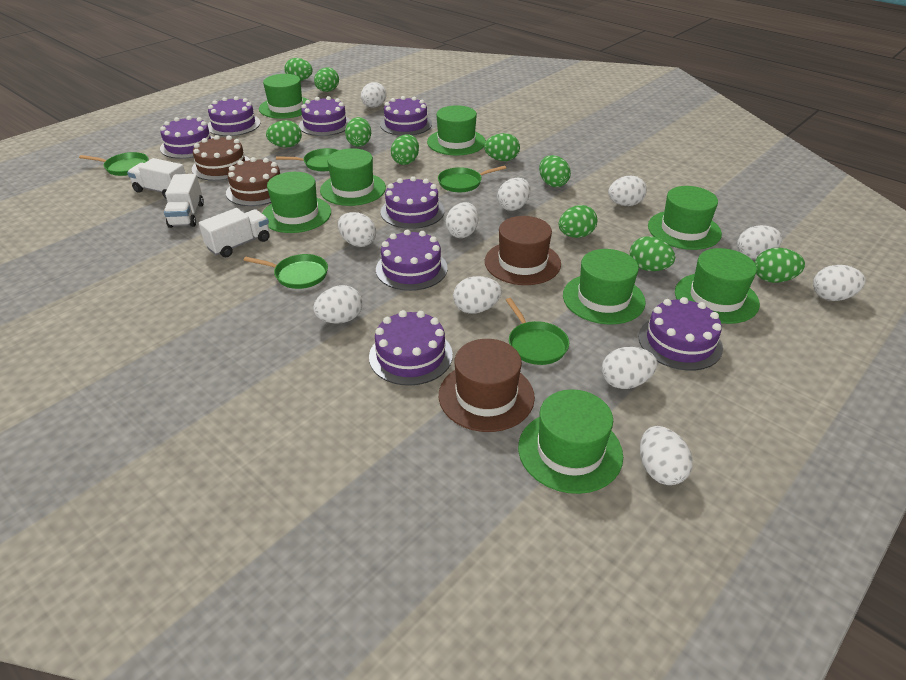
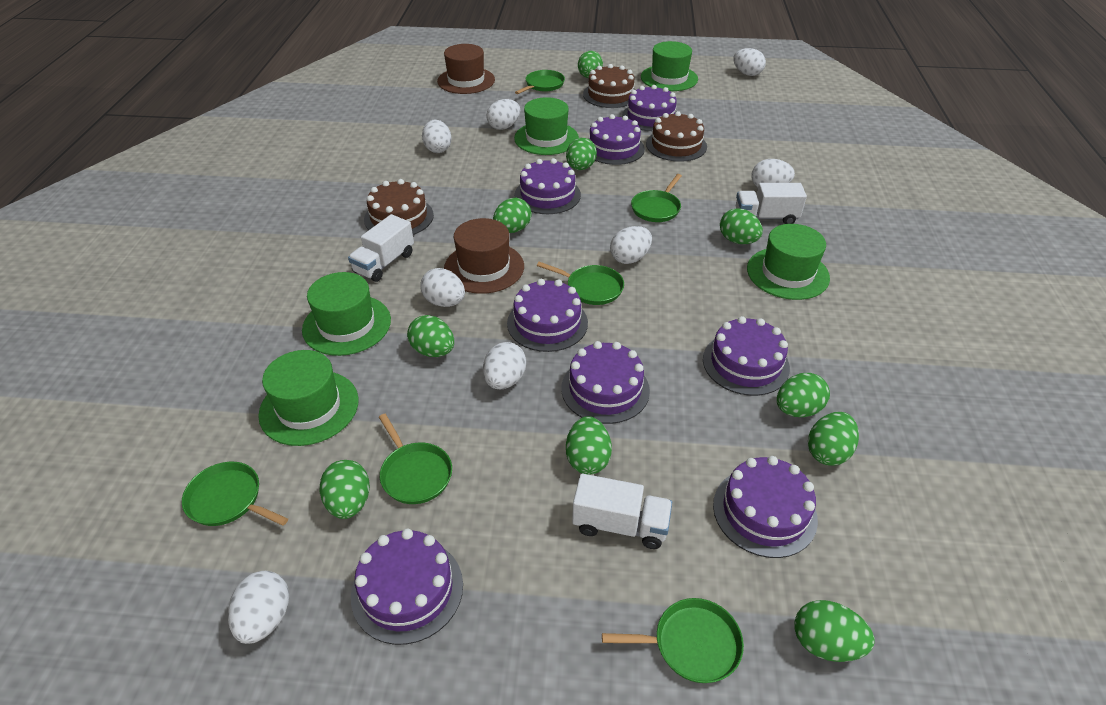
brown cake: [192,135,250,181] [226,157,280,206] = 2 -> [364,179,434,235] [583,64,635,108] [646,111,707,162] = 3
green hat: [259,74,309,119] [262,172,331,233] [320,148,386,206] [427,105,486,156] [518,389,623,494] [563,249,646,325] [648,186,722,250] [675,248,760,324] = 8 -> [258,350,359,446] [302,272,391,356] [514,97,579,155] [641,41,698,91] [747,224,830,300] = 5
green pan: [79,152,148,176] [244,254,328,289] [276,148,338,171] [438,165,506,192] [506,298,569,365] = 5 -> [182,462,288,526] [379,414,452,504] [515,70,565,94] [537,262,624,305] [602,598,744,683] [631,174,682,222] = 6
white egg: [313,285,362,324] [338,212,376,247] [361,82,386,107] [446,202,479,238] [453,276,502,314] [497,178,530,211] [602,347,657,389] [608,176,647,206] [640,426,693,485] [737,225,782,260] [813,265,865,301] = 11 -> [228,571,289,644] [420,268,465,307] [422,120,452,153] [483,342,526,389] [486,99,520,130] [610,226,652,264] [733,48,766,76] [751,159,795,188] = 8

